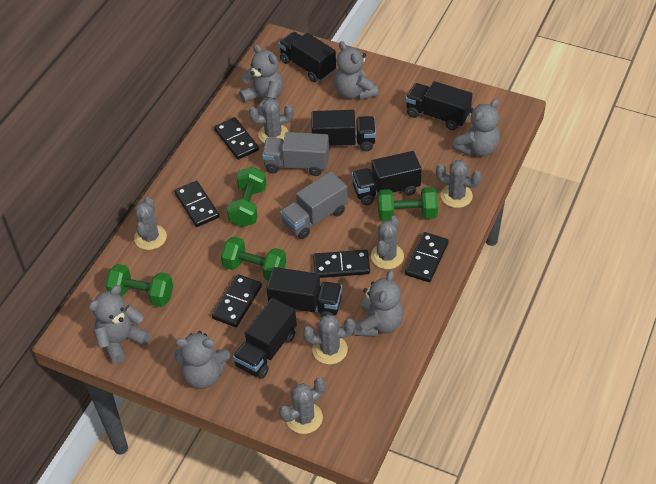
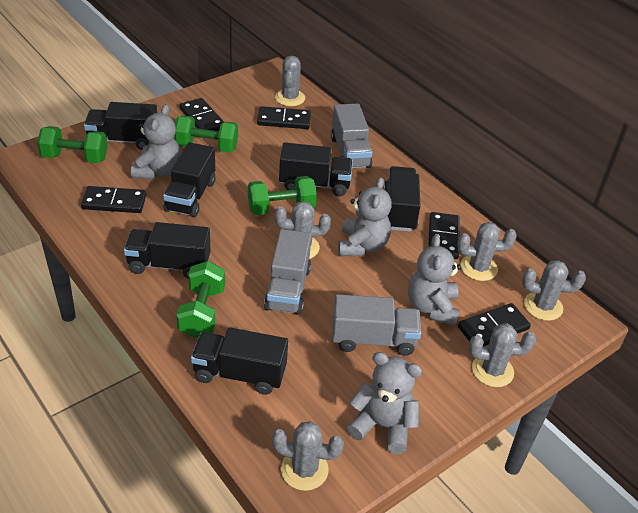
grey teddy bear: [89,285,150,364] [174,331,230,389] [239,44,283,114] [334,41,378,100] [355,270,404,337] [452,99,500,157] = 6 -> [131,104,181,179] [338,177,392,256] [347,352,422,454] [408,235,461,326] = 4
grey truck: [262,132,329,176] [280,172,348,239] = 2 -> [264,229,311,315] [331,104,372,168] [332,294,421,356] = 3

